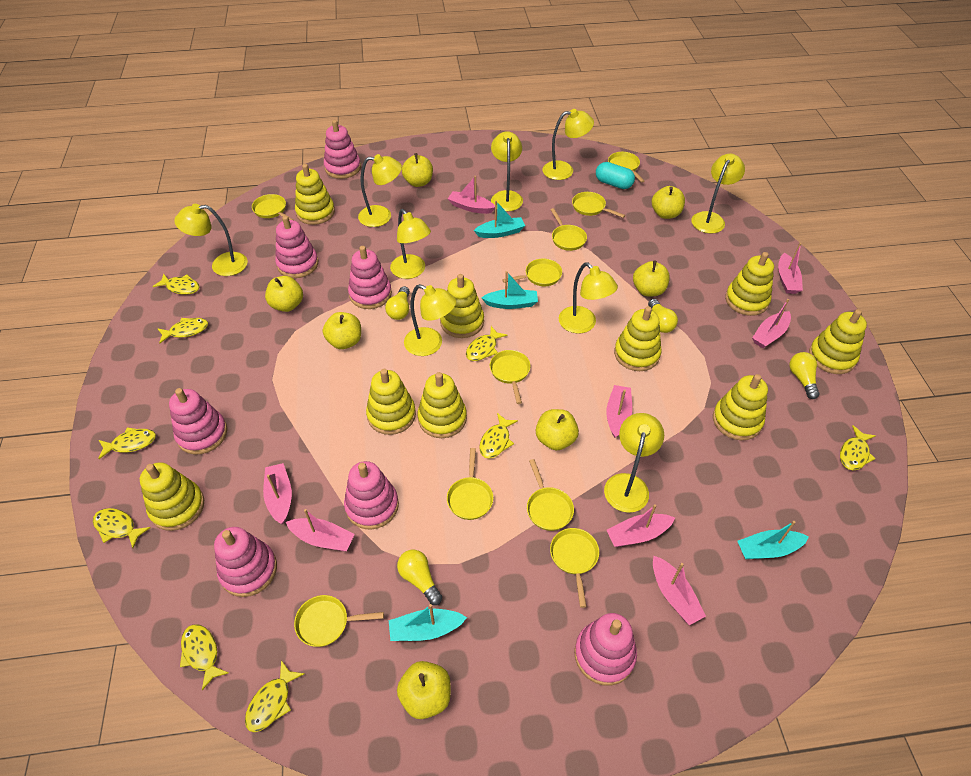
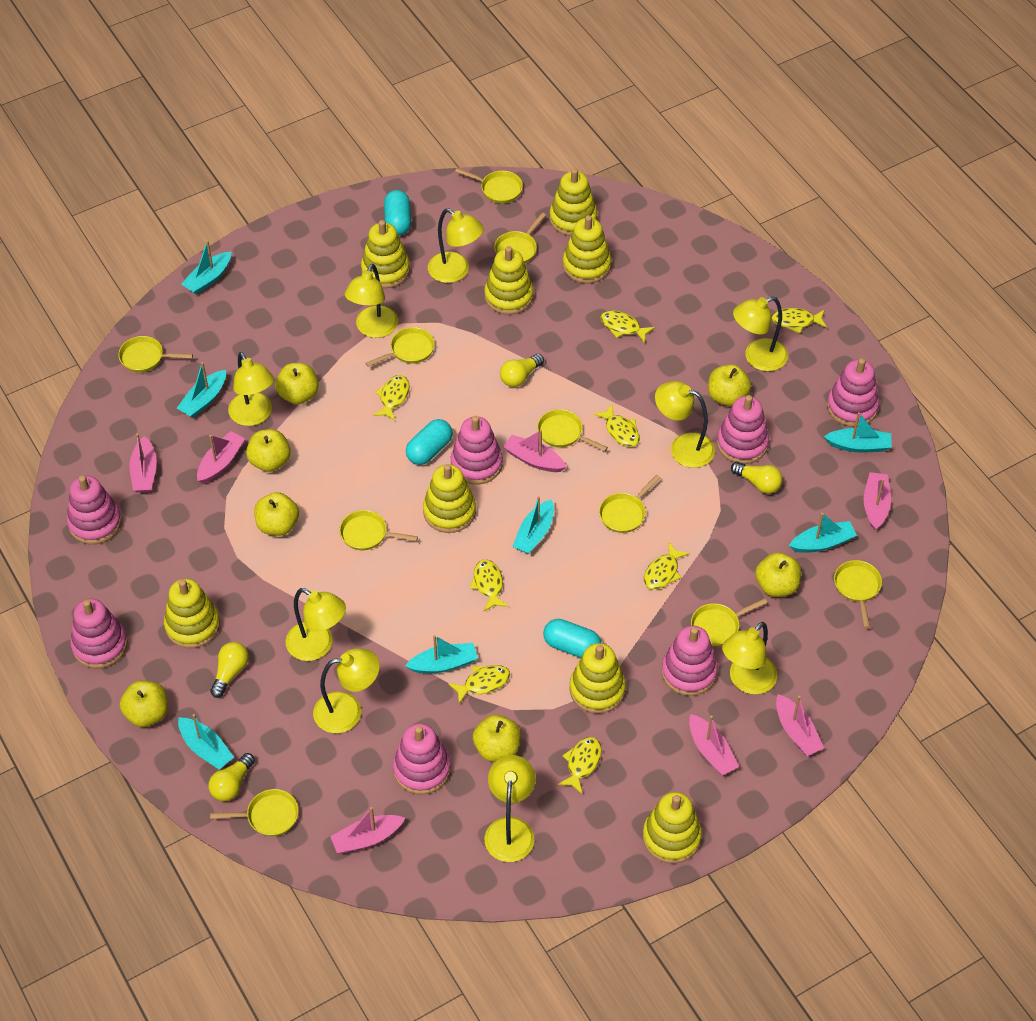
pink boat: [263,463,292,524] [286,509,355,551] [448,176,495,214] [606,385,632,438] [607,504,675,547] [653,556,706,625] [752,299,791,348] [778,243,803,294] = 8 -> [130,434,157,492] [197,431,245,484] [330,807,405,853] [503,430,567,472] [689,714,739,775] [776,694,824,756] [864,472,891,530] = 7
turquoise boat: [389,604,467,641] [474,201,525,238] [481,271,538,309] [737,521,809,559] = 4 -> [177,362,226,418] [178,714,234,770] [181,241,231,295] [405,635,478,673] [512,496,554,554] [789,513,857,553] [824,412,892,452] = 7
turquoise capsule: [596,162,635,189] = 1 -> [384,190,411,235] [406,419,453,465] [543,619,601,658] = 3
yellow fish: [93,508,150,548] [98,427,156,459] [153,274,200,294] [157,318,208,343] [180,624,229,690] [245,660,304,732] [466,326,507,361] [479,413,518,459] [840,425,876,470] = 9 -> [373,375,409,421] [448,665,510,704] [470,559,508,611] [558,737,602,794] [593,404,640,447] [600,310,655,343] [644,542,690,590] [772,308,827,333] = 8
yellow stacking toy: [140,462,204,531] [295,164,335,225] [366,369,416,435] [418,372,467,438] [440,274,484,338] [614,306,662,371] [713,374,768,440] [725,252,774,316] [809,309,867,374] = 9 -> [164,579,220,648] [361,220,410,288] [423,464,476,533] [484,246,533,315] [550,168,597,236] [563,215,611,283] [569,643,626,714] [643,792,702,864] = 8

